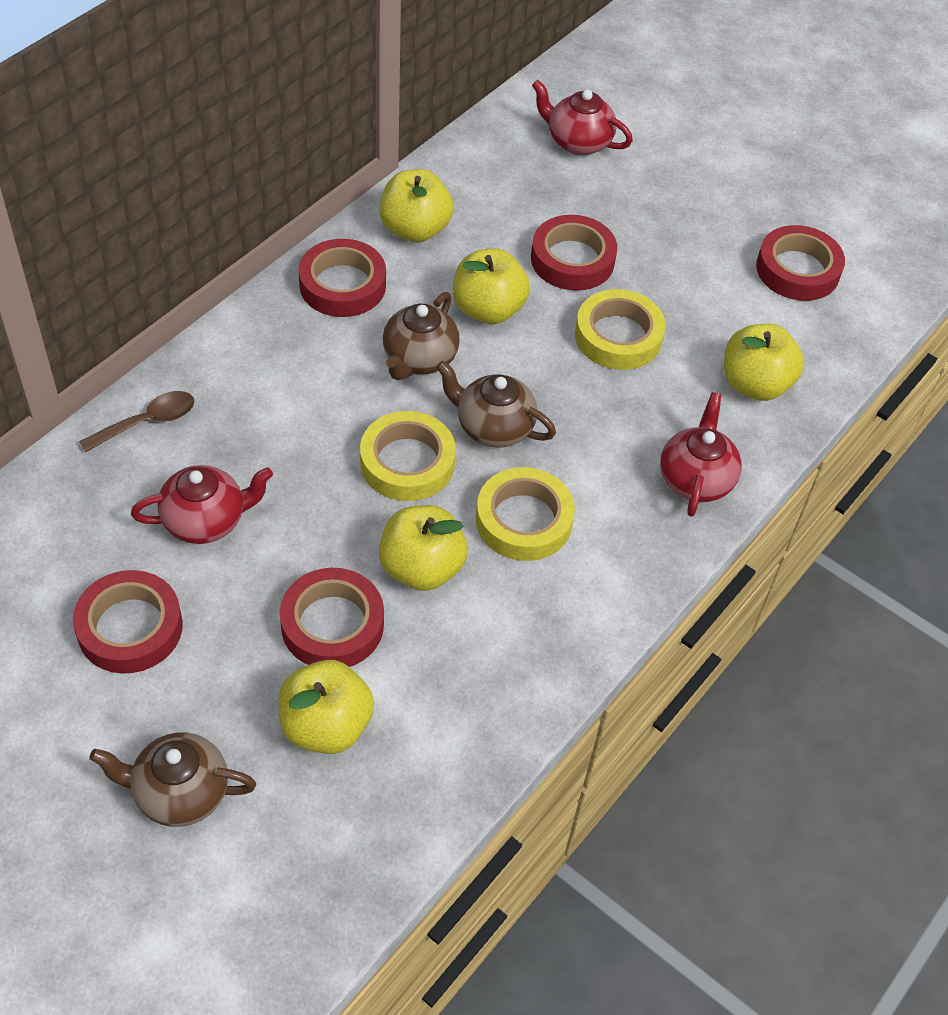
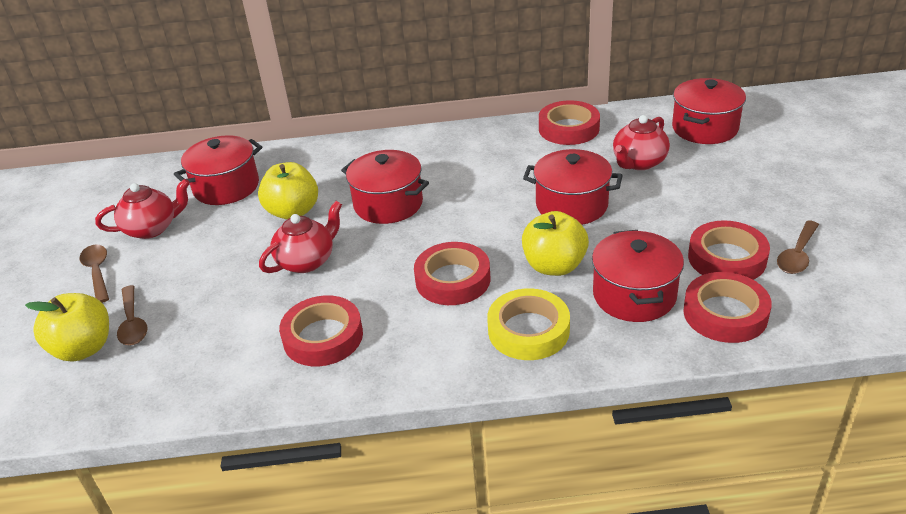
brown spoon: [79,391,194,452] = 1 -> [80,244,109,303] [117,285,147,345] [777,220,819,274] = 3
brown teapot: [89,733,256,827] [383,292,460,380] [436,361,556,448] = 3 -> none = 0
red pot: none = 0 -> [174,135,262,205] [341,150,429,224] [523,149,623,225] [592,230,684,322] [672,78,746,144] = 5
yellow apple: [278,660,374,754] [379,505,468,591] [380,169,454,242] [453,249,530,324] [724,324,804,401] = 5 -> [25,293,109,362] [258,162,318,219] [522,211,589,276] = 3
yellow tape: [360,411,456,501] [476,467,575,561] [575,289,666,370] = 3 -> [487,288,570,360] = 1

